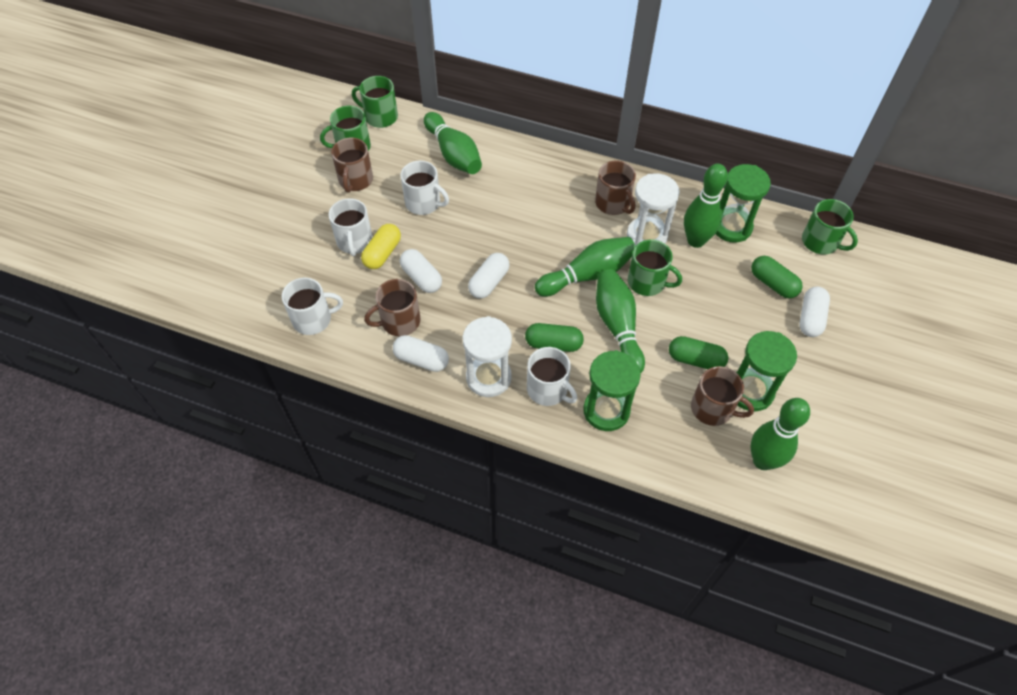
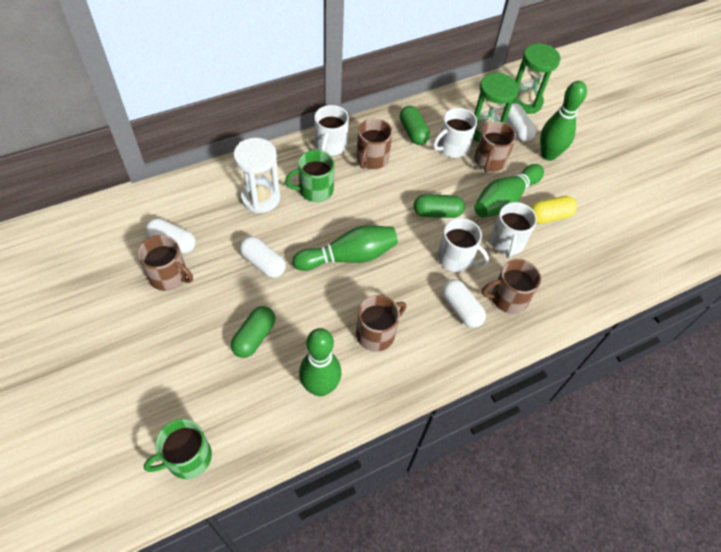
brown mug: [331,138,373,193] [364,279,420,336] [595,161,636,215] [691,366,754,426] = 4 -> [138,235,193,291] [356,118,393,169] [356,295,406,352] [475,121,516,172] [482,259,541,314] = 5
green bowling pin: [424,112,482,174] [535,237,635,297] [596,269,645,374] [684,164,728,248] [751,398,810,470] = 5 -> [292,225,398,271] [299,328,341,396] [474,164,544,217] [540,81,587,161] = 4
green hourglass: [583,350,641,431] [716,164,771,243] [736,331,797,411] = 3 -> [473,73,519,142] [513,44,560,114] = 2
green mug: [320,106,371,151] [352,76,398,128] [628,239,682,296] [802,199,858,254] = 4 -> [144,419,212,479] [285,150,334,202] = 2
white hourglass: [463,316,512,397] [627,173,680,246] = 2 -> [233,138,280,213] = 1

